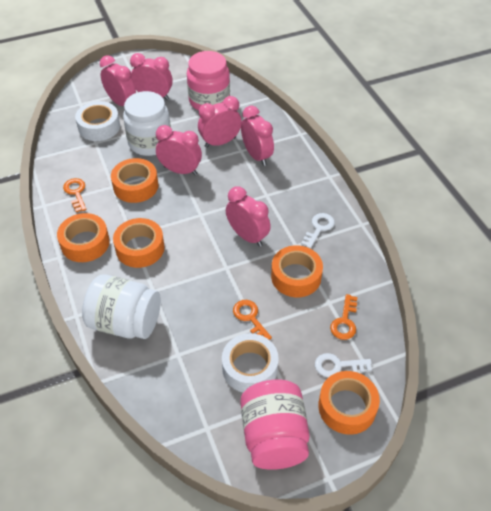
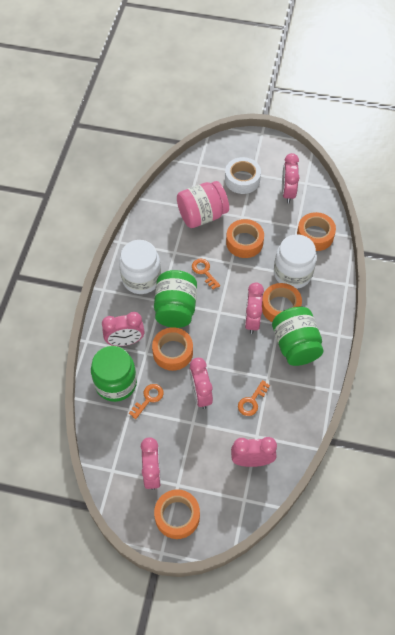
green jar: none = 0 -> [91,346,137,402] [154,270,197,328] [272,307,323,366] = 3
pink jar: [187,51,230,111] [240,379,310,470] = 2 -> [177,181,229,228] = 1
white key: [301,213,335,249] [315,353,372,377] = 2 -> none = 0
white tape: [75,101,120,141] [222,333,279,392] = 2 -> [225,157,261,194] = 1

